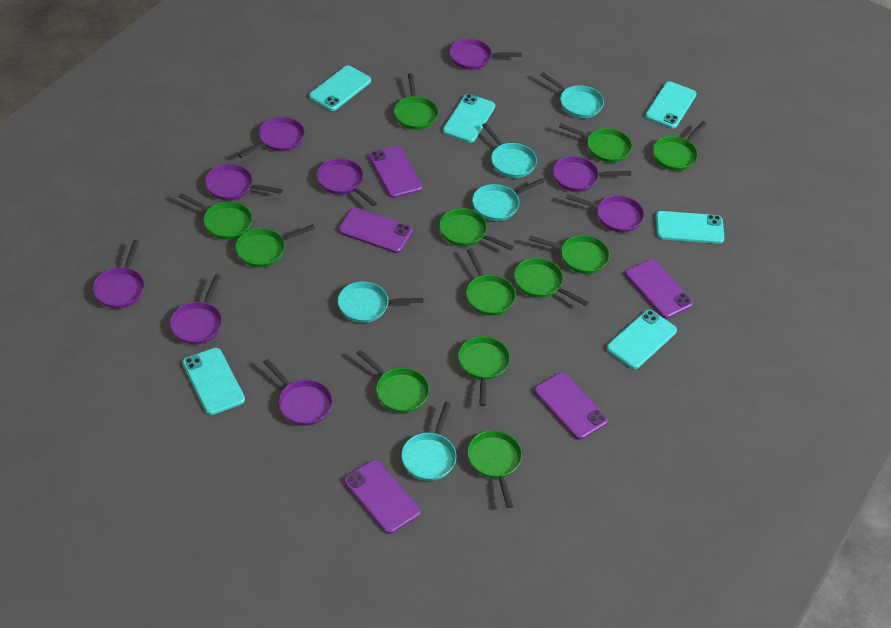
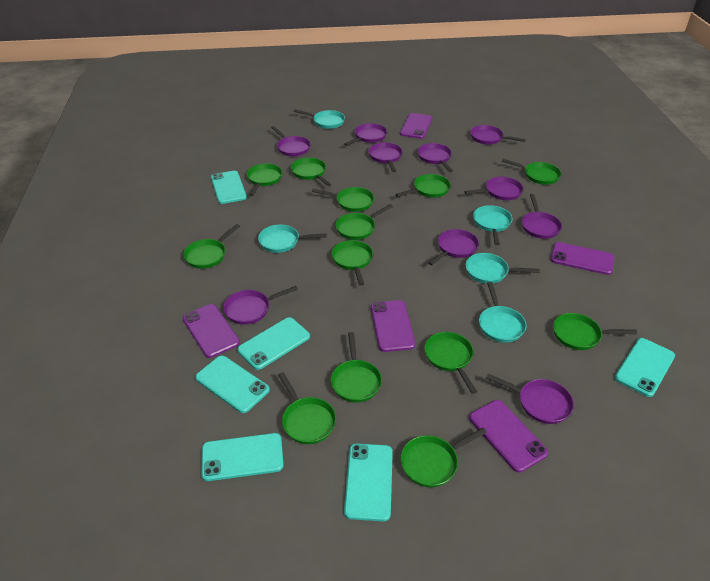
green pan: [179,193,252,240] [235,224,315,267] [356,349,429,413] [394,73,439,130] [439,208,514,250] [458,336,510,406] [466,248,516,316] [467,431,522,508] [514,258,589,306] [529,235,610,274] [559,123,632,163] [653,121,707,171] = 12 -> [183,224,240,269] [247,163,283,196] [278,372,336,444] [291,158,331,186] [312,187,374,212] [331,240,373,286] [331,332,382,402] [336,204,393,240] [396,174,451,198] [401,428,487,487] [424,332,477,394] [502,159,562,185] [553,313,637,350] = 13
purple pan: [93,240,145,309] [170,274,222,344] [205,164,283,201] [238,117,305,158] [263,359,333,426] [317,158,377,206] [449,39,522,70] [553,156,631,192] [566,194,644,232] = 9 -> [223,286,298,325] [271,126,311,156] [344,123,387,146] [369,142,403,172] [418,143,453,172] [428,229,479,265] [464,177,523,200] [470,125,526,145] [486,374,574,424] [522,194,562,239] = 10

